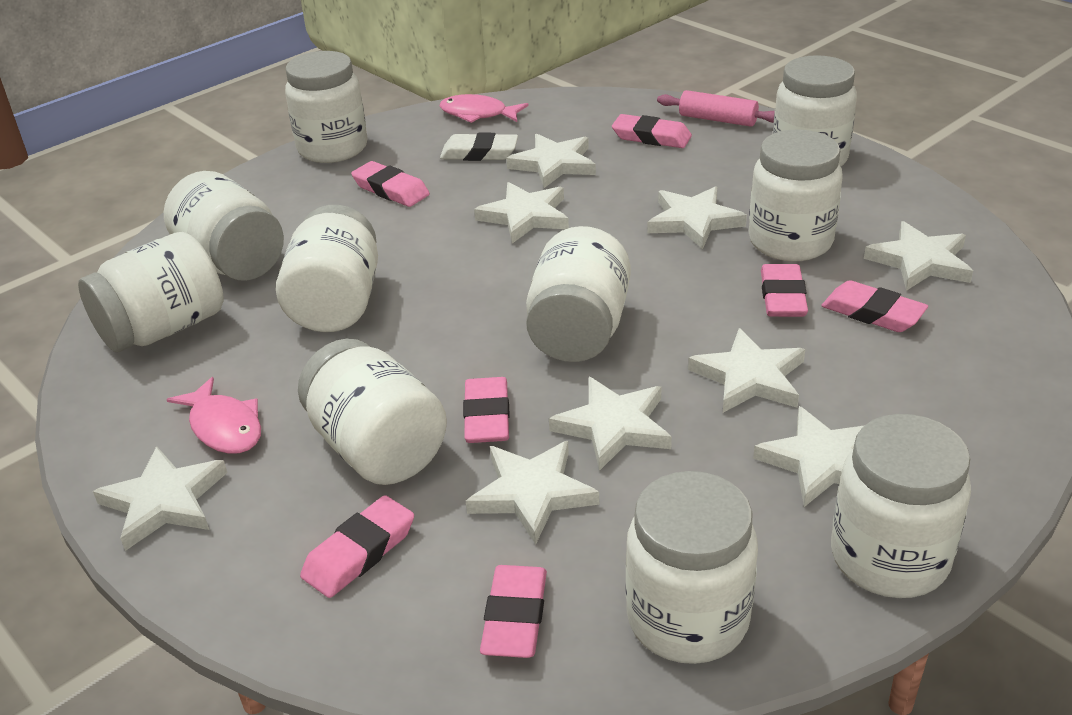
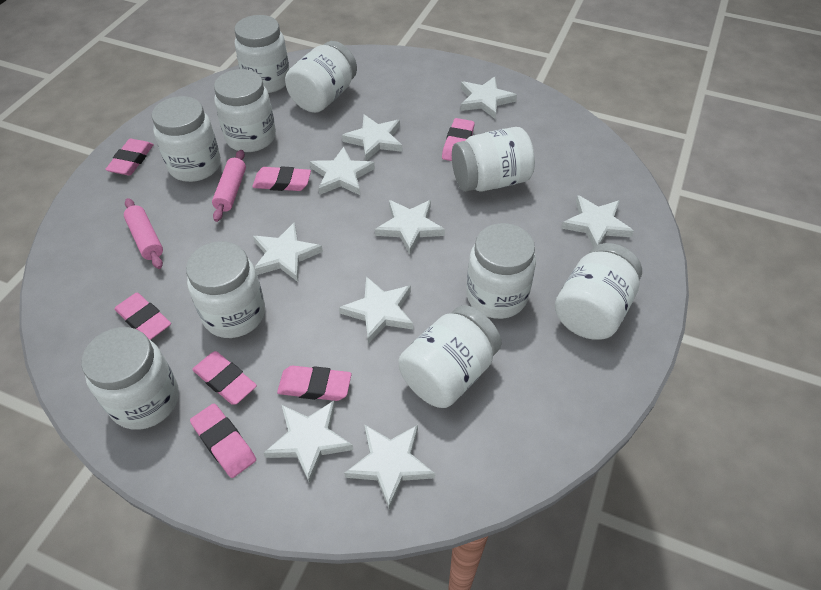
pink fish: [166,377,261,454] [440,94,529,123] = 2 -> none = 0
pink rolling pin: [657,90,775,127] = 1 -> [124,198,163,269] [212,150,246,222] = 2
white eraser: [440,133,518,161] = 1 -> none = 0

